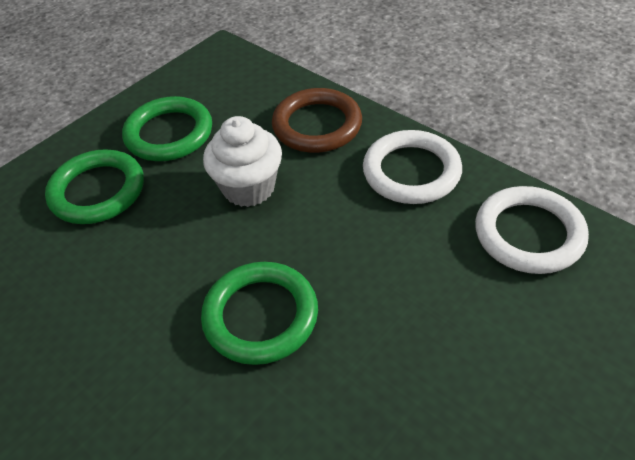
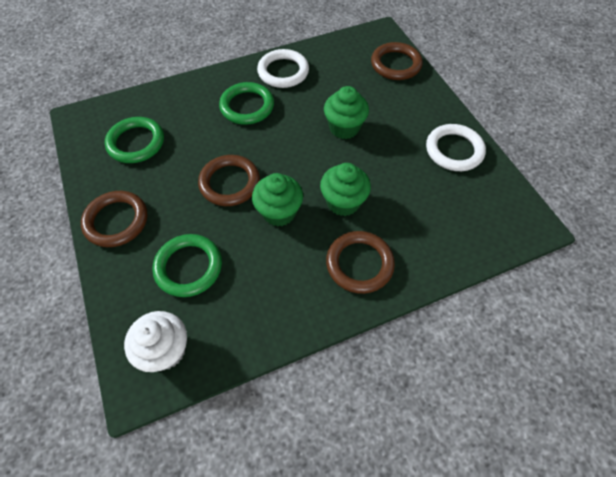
brown ring: [272,88,362,153] = 1 -> [81,191,148,247] [198,155,260,206] [326,231,395,294] [371,42,422,80] = 4
green cupcake: none = 0 -> [252,173,303,227] [320,163,371,216] [324,86,369,139] = 3

